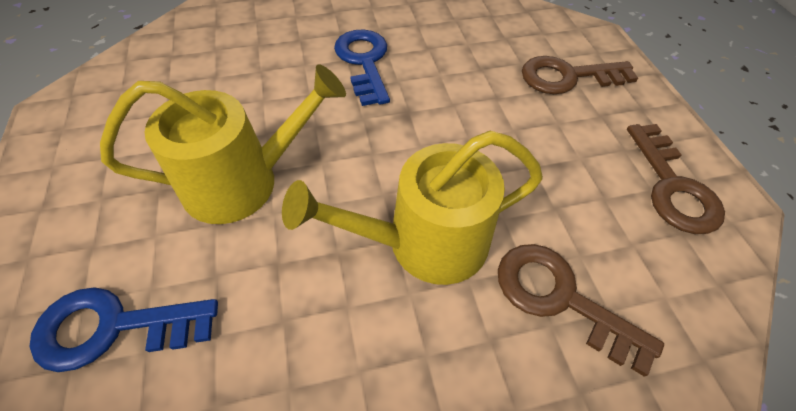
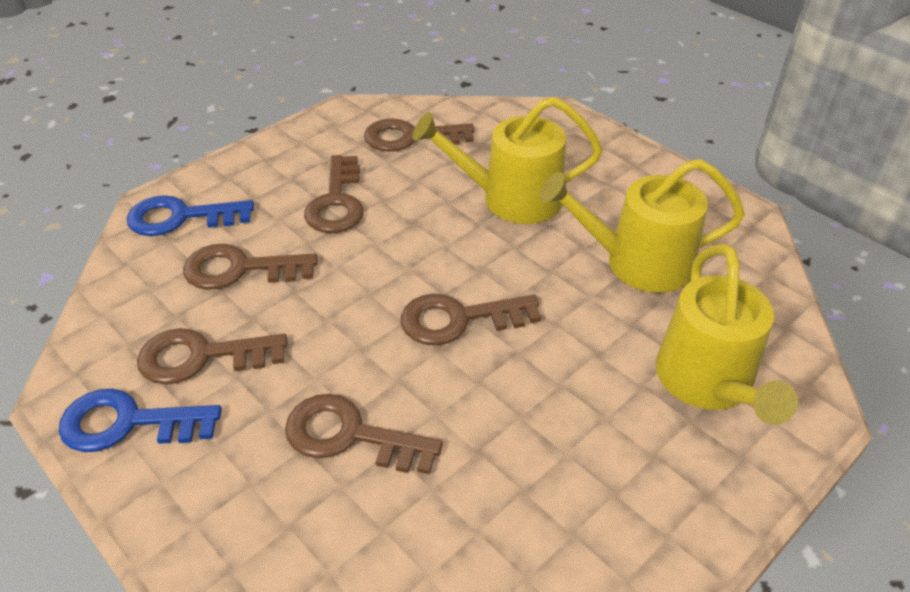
brown key: [498,244,664,377] [522,56,638,94] [627,124,725,234] = 3 -> [137,328,288,384] [183,244,318,290] [285,394,443,474] [304,155,364,233] [364,118,475,152] [401,294,541,345] = 6
yellow watering can: [100,64,346,224] [282,131,543,285] = 2 -> [412,97,602,224] [540,159,745,293] [656,244,798,425] = 3

